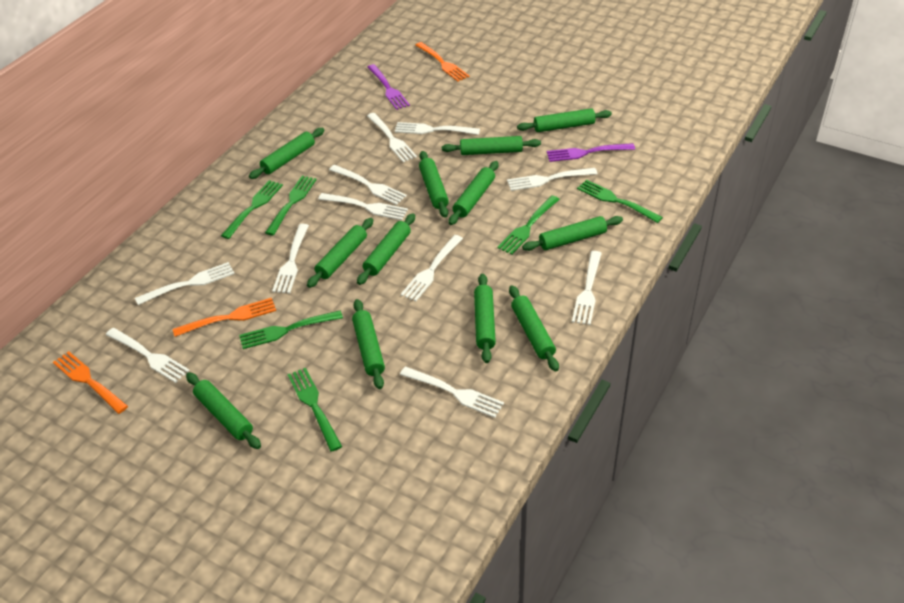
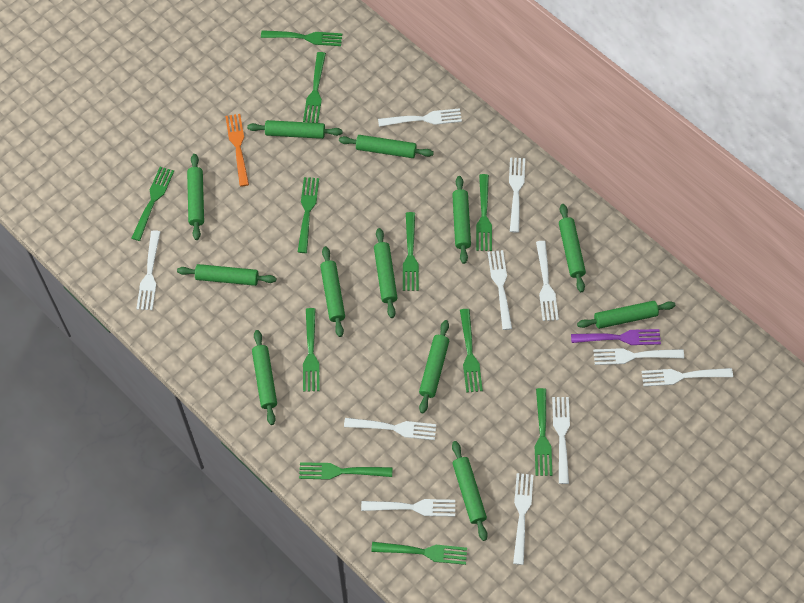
green fork: [221,180,283,239] [239,310,343,349] [265,176,317,236] [287,368,342,452] [497,195,560,255] [577,180,663,223] = 6 -> [131,167,174,241] [261,30,342,46] [298,177,319,253] [299,462,392,480] [303,52,326,123] [303,308,320,392] [371,542,467,565] [403,212,419,291] [460,309,483,393] [476,174,492,251] [535,388,552,476] = 11
orange fork: [53,351,128,414] [173,298,276,337] [415,42,469,82] = 3 -> [225,114,249,187] = 1
purple fork: [368,64,410,110] [547,143,635,162] = 2 -> [571,329,661,345] = 1

